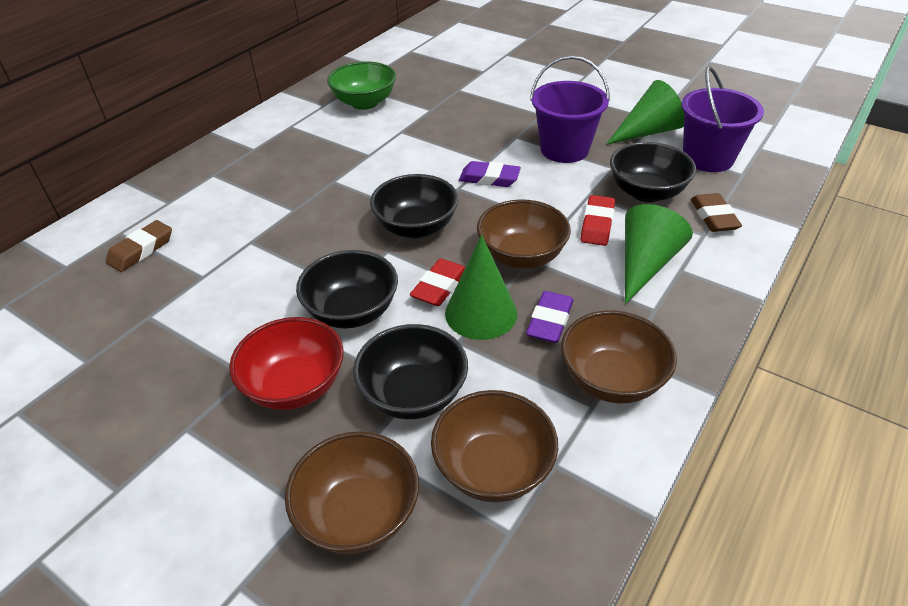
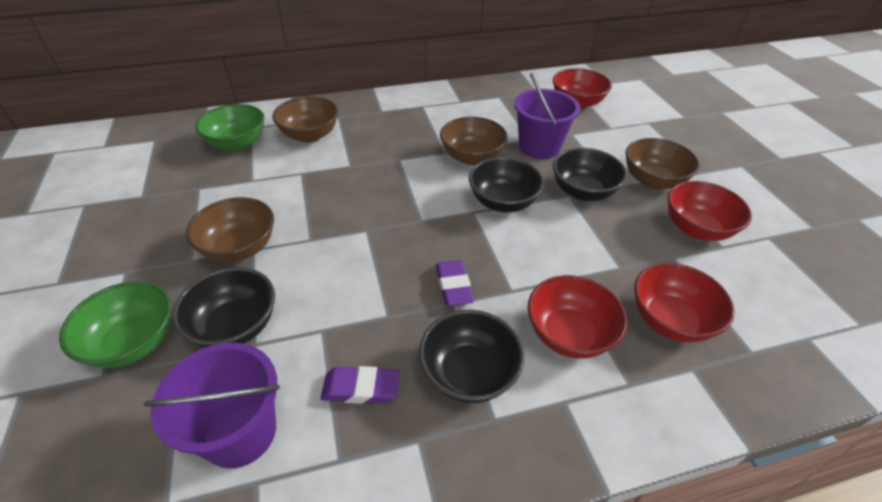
brown eraser: [106,220,172,272] [691,193,742,232] = 2 -> none = 0
green bowl: [327,62,396,110] = 1 -> [59,281,171,368] [195,104,265,151] = 2
green cone: [445,235,517,340] [606,80,684,145] [625,204,693,304] = 3 -> none = 0
red bowl: [229,317,344,410] = 1 -> [528,275,627,358] [553,68,612,109] [634,263,735,343] [668,181,752,241] = 4
red eraser: [410,259,466,306] [580,195,615,246] = 2 -> none = 0

